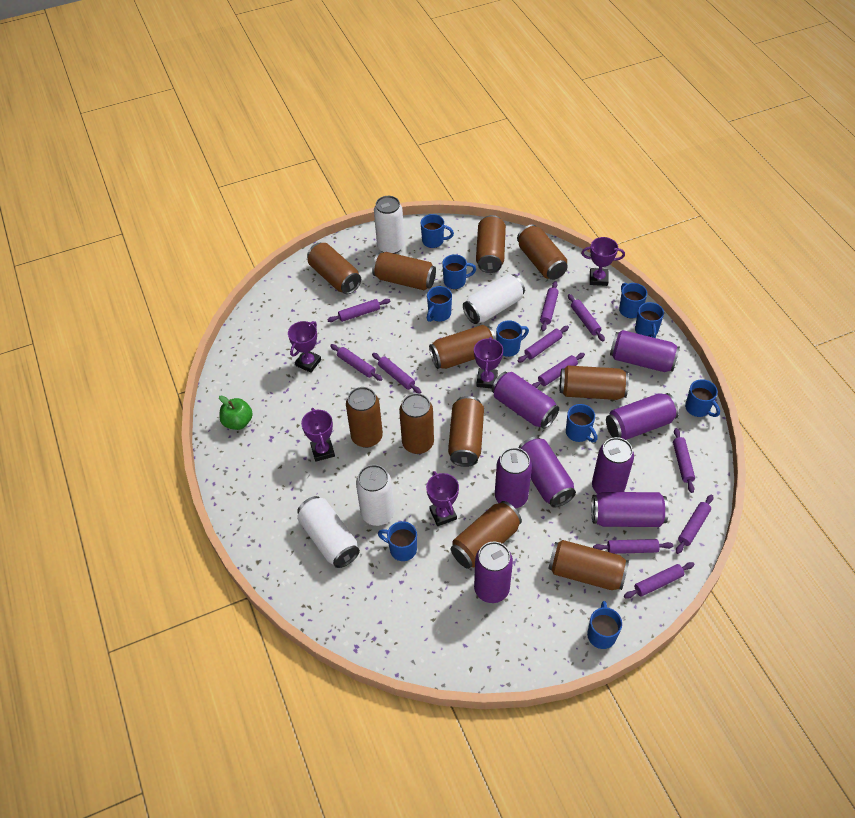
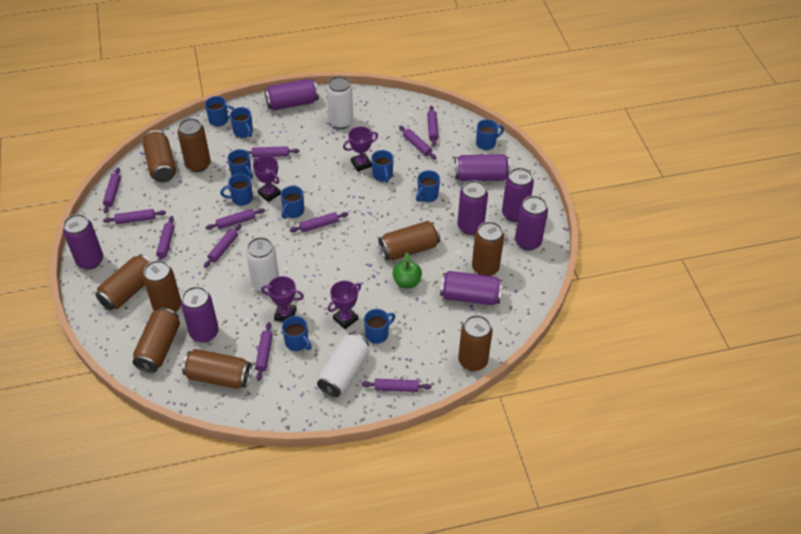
brown can: [307,243,361,294] [346,387,383,448] [372,252,436,290] [399,393,434,454] [429,325,496,369] [448,396,484,467] [451,501,522,569] [476,215,506,273] [517,225,568,280] [548,540,629,590] [560,365,629,400] = 11 -> [95,254,151,310] [133,308,180,373] [143,130,176,182] [143,260,181,312] [178,118,211,172] [182,349,252,389] [378,221,440,260] [458,315,493,371] [472,222,504,276] = 9
purple trophy: [288,321,321,373] [301,408,335,462] [426,471,459,526] [474,337,503,389] [581,237,625,286] = 5 -> [253,156,281,202] [261,276,304,322] [328,281,361,329] [343,126,378,172] = 4
white can: [297,496,360,568] [356,465,394,526] [374,196,404,254] [463,274,525,324] = 4 -> [246,237,279,293] [317,333,369,397] [327,76,353,129] = 3

